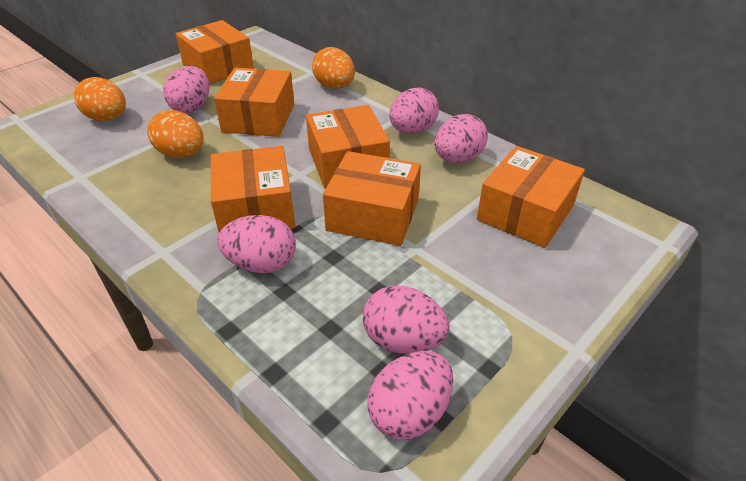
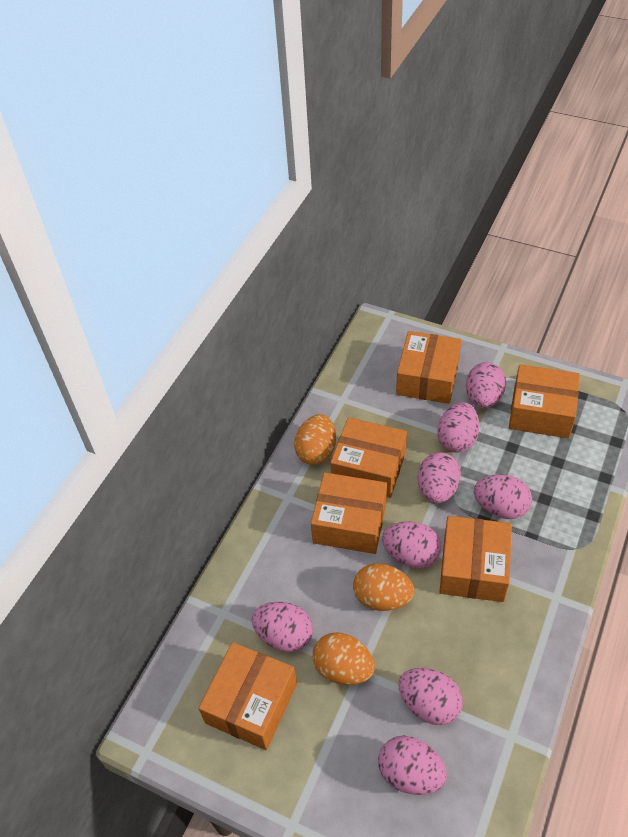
pink egg: [163,66,210,113] [217,215,296,273] [363,286,450,354] [367,351,453,440] [389,88,439,134] [434,114,488,163] = 6 -> [252,602,313,653] [378,736,447,795] [382,522,441,568] [398,668,463,725] [418,452,461,504] [437,402,479,453] [466,362,506,408] [474,475,532,519] = 8

